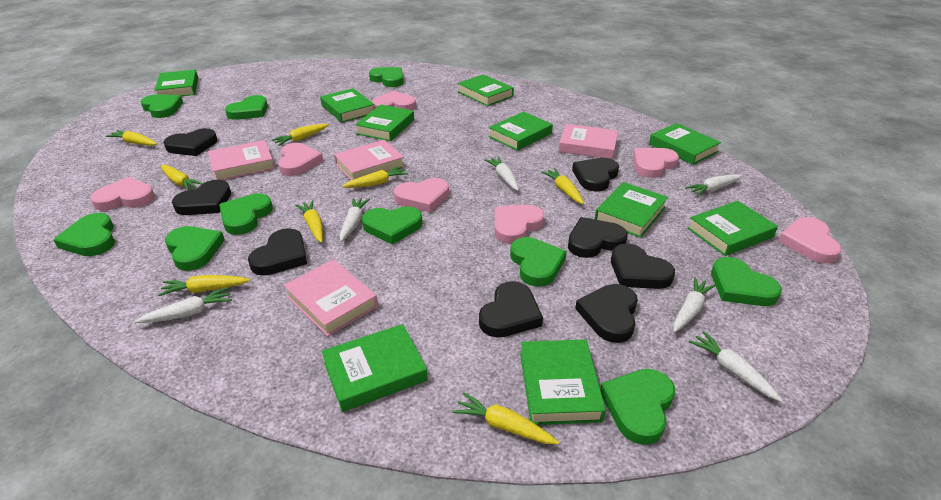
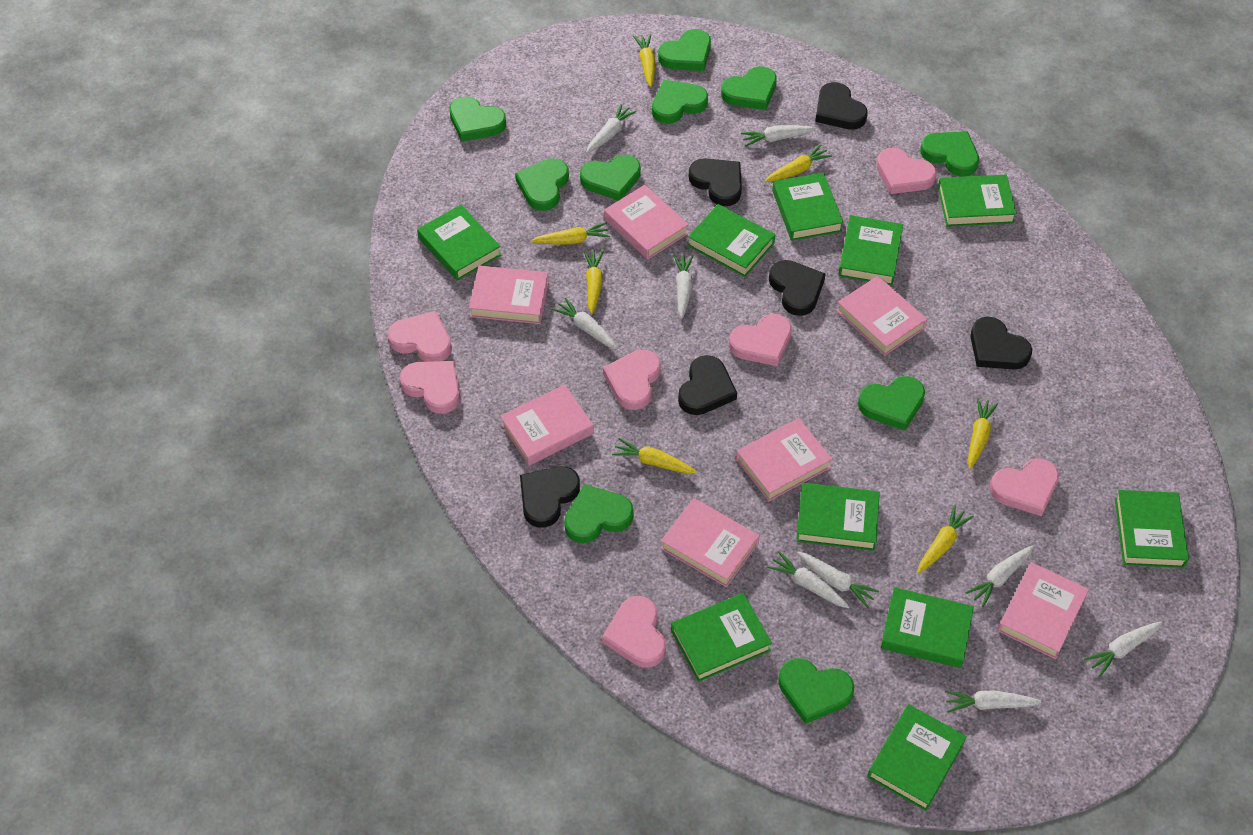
black heart: [164,128,217,156] [172,180,231,215] [248,228,307,276] [479,281,543,338] [568,217,628,258] [572,158,619,191] [575,284,638,343] [611,243,675,289] = 8 -> [520,466,580,528] [678,355,737,415] [689,158,742,206] [769,260,826,316] [815,82,868,130] [970,317,1032,370] = 6
pink book: [208,140,275,180] [283,259,378,337] [334,140,405,180] [559,124,618,159] = 4 -> [469,266,549,324] [500,385,594,466] [604,185,689,259] [661,498,759,587] [736,418,833,501] [836,276,927,356] [998,562,1089,659] = 7
white carrot: [134,287,232,323] [340,197,370,242] [484,156,519,191] [673,277,716,332] [685,174,742,196] [689,331,783,402] = 6 -> [552,297,618,349] [586,104,637,154] [673,254,694,318] [741,125,816,147] [767,551,850,608] [797,552,879,608] [945,690,1041,713] [966,545,1034,607] [1084,621,1162,677] = 9
yellow carrot: [106,130,157,146] [158,275,250,296] [161,165,203,191] [272,124,329,146] [295,200,323,243] [342,166,408,188] [452,392,559,444] [541,168,584,204] = 8 -> [531,222,610,245] [584,251,604,314] [612,438,697,474] [633,34,655,87] [765,144,832,182] [917,505,974,574] [968,398,998,469] = 7

